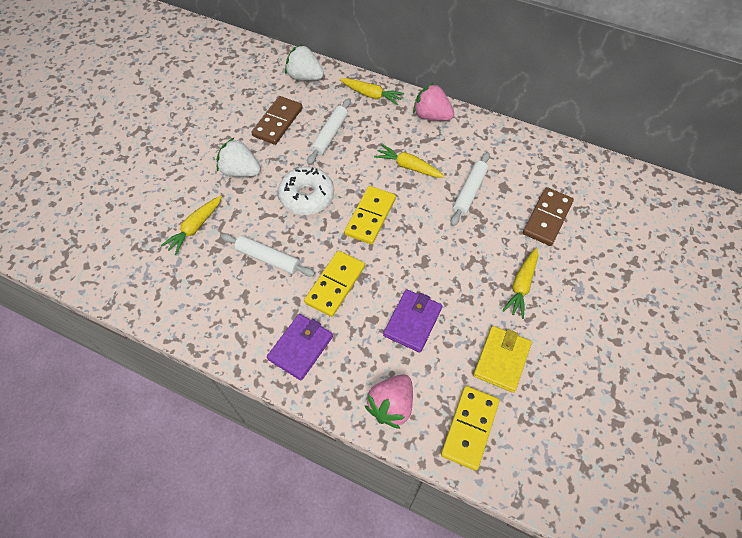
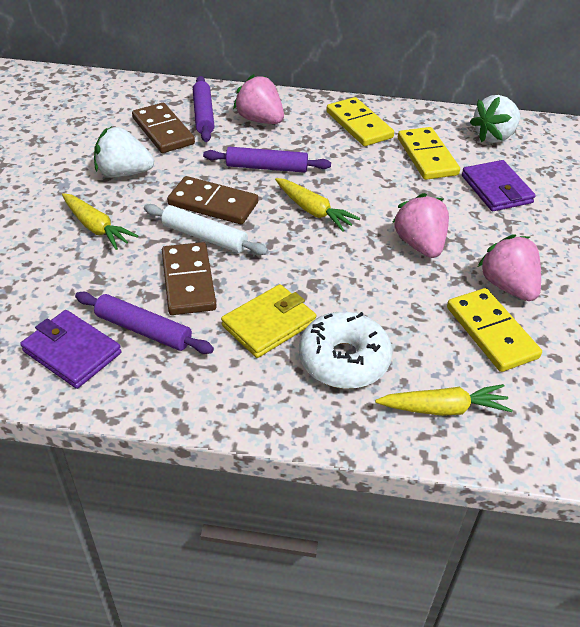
brown domino: [251,96,303,145] [523,187,574,246] = 2 -> [132,103,195,153] [162,242,217,315] [167,176,258,225] = 3
pink strawberry: [365,375,413,429] [413,82,454,121] = 2 -> [233,74,284,124] [392,193,449,258] [478,234,541,301] = 3
purple rolling pin: none = 0 -> [75,292,214,354] [193,76,214,142] [203,147,331,173] = 3
white rolling pin: [221,233,315,277] [307,98,351,165] [451,152,490,226] = 3 -> [144,204,268,255] = 1
yellow carrot: [161,196,222,255] [339,78,404,105] [374,144,445,177] [502,248,538,319] = 4 -> [62,193,138,250] [275,178,360,232] [375,384,512,416] = 3

